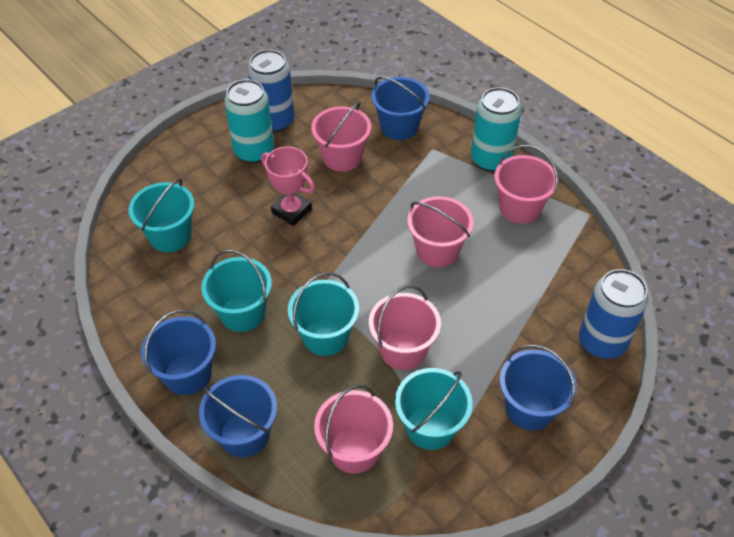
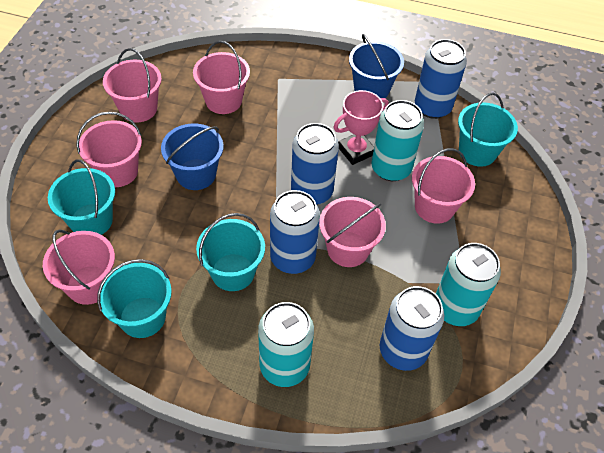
blue bucket: [141,310,216,395] [199,375,277,457] [371,77,430,140] [500,344,577,430] = 4 -> [161,124,223,190] [349,34,404,98] = 2
blue can: [248,49,294,132] [579,269,648,359] = 2 -> [270,190,320,274] [291,123,339,205] [380,286,445,371] [415,39,467,119] = 4
pink bucket: [311,101,371,172] [314,385,393,474] [369,285,441,370] [407,196,474,267] [494,145,558,224] = 5 -> [43,229,115,305] [76,112,142,187] [103,48,162,122] [193,41,250,114] [319,197,386,267] [412,148,475,224] = 6
turquoise can: [224,79,274,163] [471,87,521,172] = 2 -> [258,302,314,387] [371,100,424,181] [436,243,501,326] = 3

